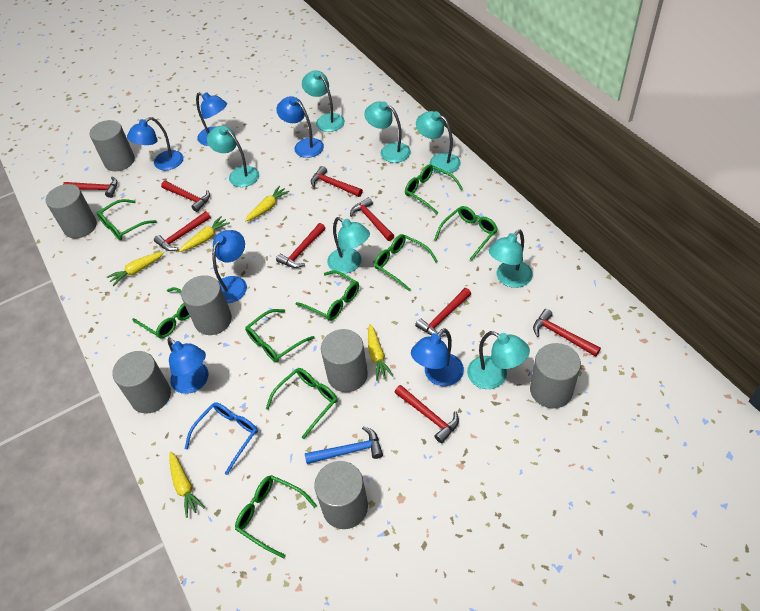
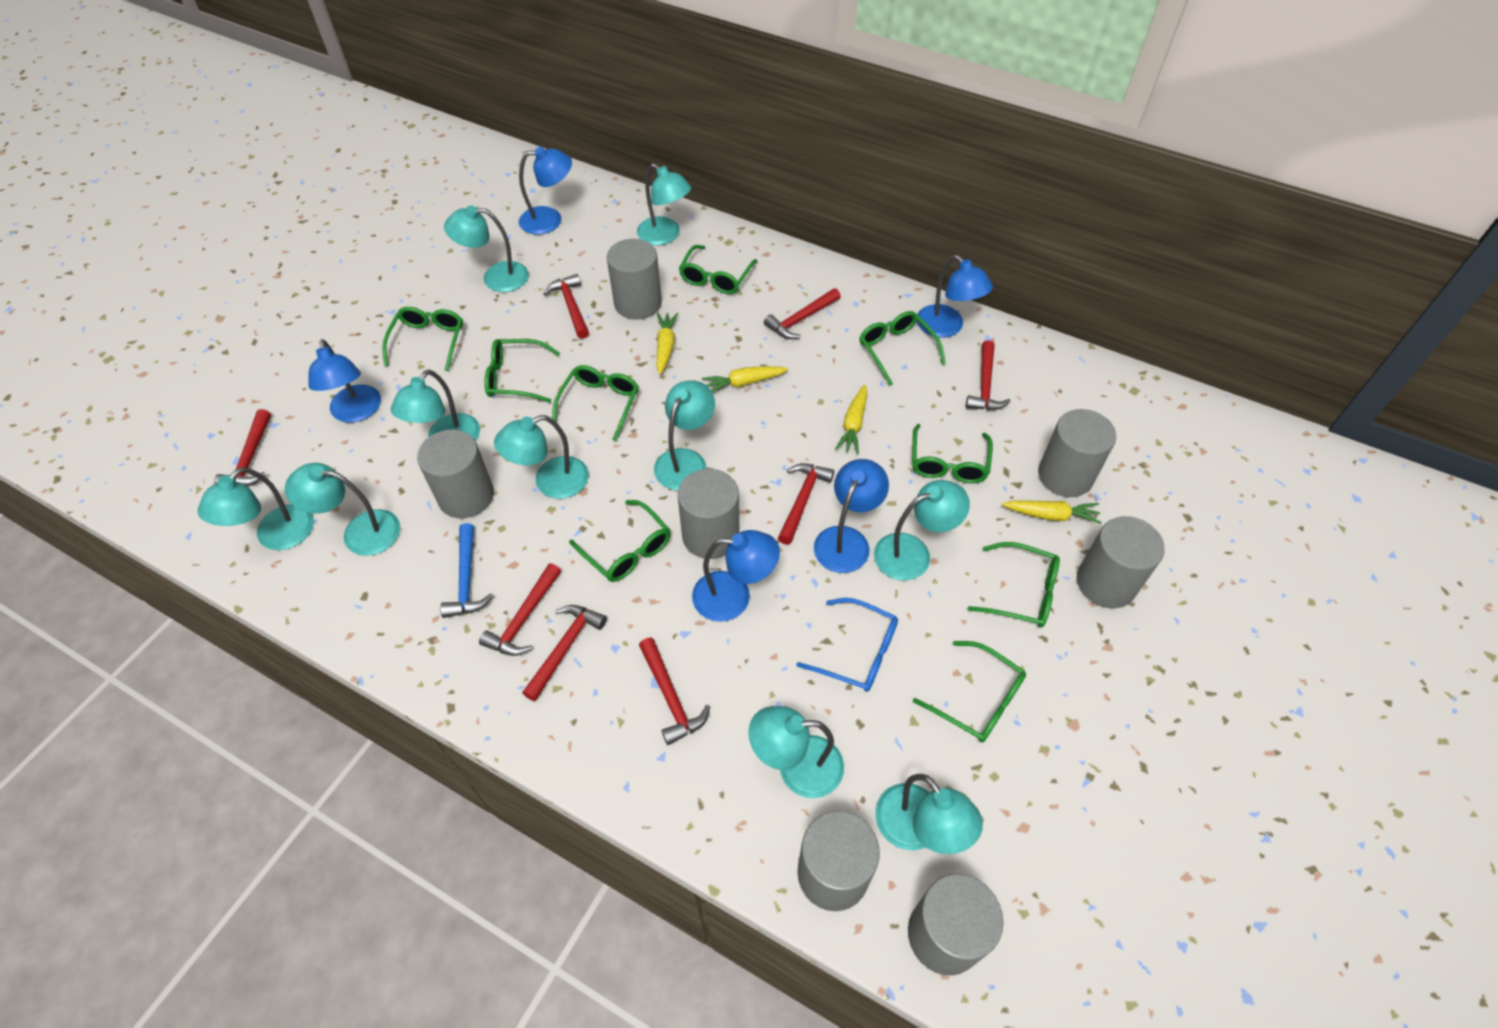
blue lamp: [127,117,183,170] [168,338,208,394] [196,92,227,146] [212,230,247,303] [276,96,324,158] [411,328,464,386] = 6 -> [309,339,381,423] [519,147,572,235] [692,530,780,622] [814,459,889,573] [917,255,993,338] = 5
red hammer: [63,176,118,198] [154,211,211,251] [161,181,210,212] [276,223,325,268] [311,166,363,197] [350,197,394,241] [394,385,459,443] [415,288,471,337] [533,309,601,357] = 9 -> [214,409,271,486] [479,563,561,656] [522,605,607,701] [543,274,589,339] [639,638,710,745] [764,288,841,339] [778,463,834,545] [966,340,1011,410] = 8
turquoise lamp: [207,126,259,187] [302,70,345,132] [327,217,370,274] [364,101,411,163] [416,111,461,174] [467,331,530,389] [489,230,533,288] = 7 -> [197,467,314,550] [285,463,400,556] [391,370,480,441] [444,205,529,292] [494,415,589,499] [637,163,691,245] [654,380,715,490] [748,706,844,798] [874,480,970,580] [875,774,983,854] = 10
yellow carrot: [107,252,164,286] [169,451,205,518] [179,216,230,252] [245,186,290,222] [368,324,393,381] = 5 -> [657,313,678,375] [702,366,788,392] [835,385,867,454] [1002,501,1102,524] = 4

